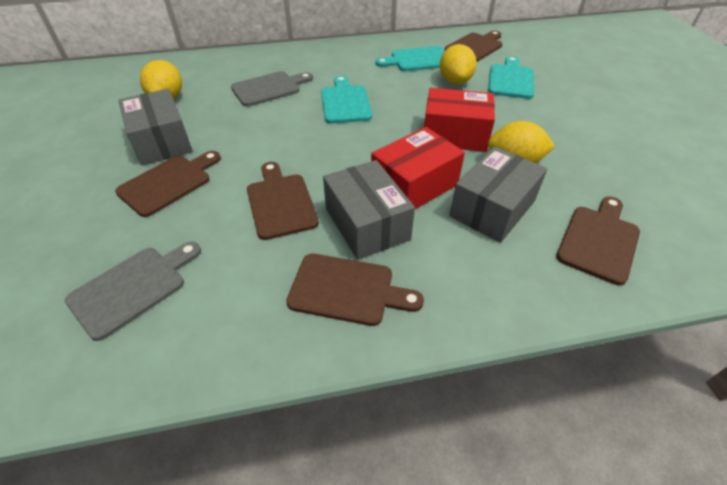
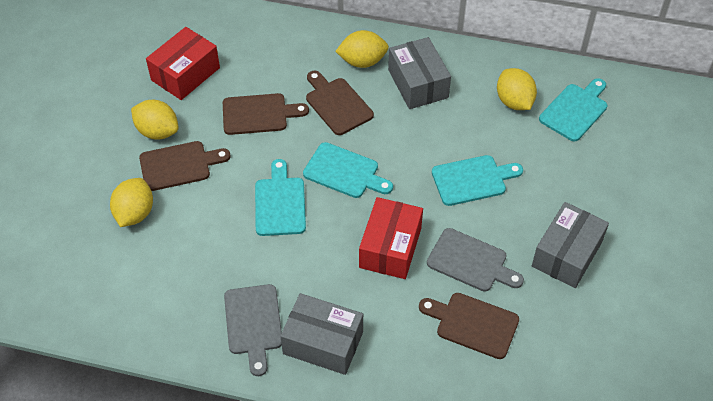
brown cutting board: [115,151,221,217] [247,162,319,240] [286,254,424,326] [445,31,502,62] [556,197,640,285] = 5 -> [139,141,230,191] [223,93,309,135] [306,71,374,135] [419,293,519,359] = 4
turquoise cutting board: [321,75,372,124] [376,46,445,71] [488,56,534,99] = 3 -> [255,159,306,236] [303,142,393,198] [432,155,523,206] [539,78,607,141] = 4
yellow lemon: [140,60,182,99] [439,44,477,85] [488,121,555,163] = 3 -> [110,178,153,227] [131,100,178,140] [335,30,389,68] [497,68,537,110] = 4

